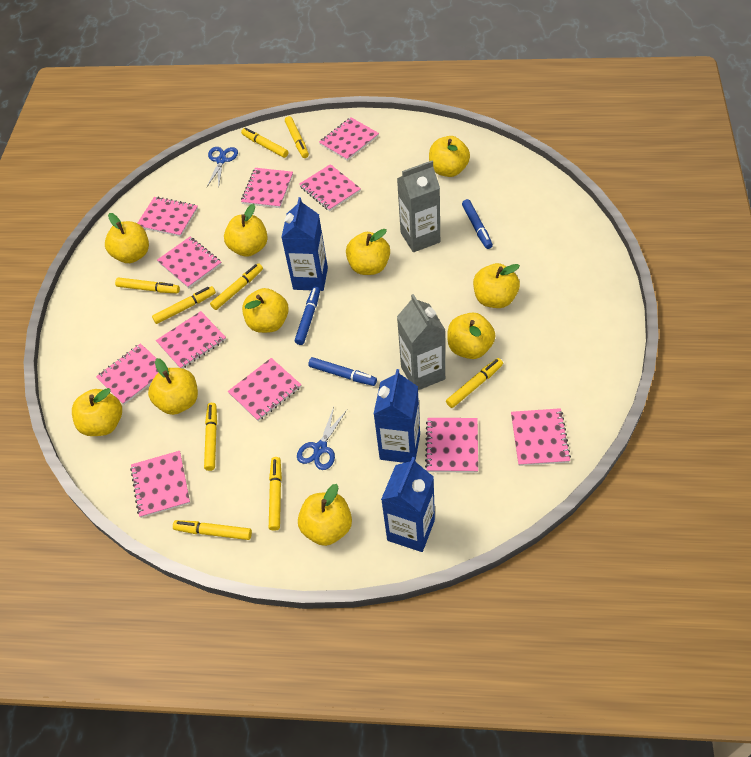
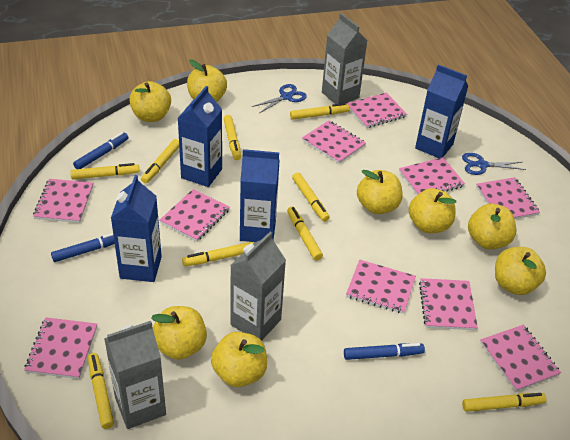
blue carton: [281,197,328,291] [374,369,420,463] [381,457,435,552] = 3 -> [111,175,162,282] [178,86,222,187] [240,149,280,242] [415,64,468,158] = 4
grey carton: [397,161,440,252] [397,294,445,390] = 2 -> [104,321,166,429] [230,232,286,341] [322,13,367,104] = 3
pink notebook: [96,343,158,405] [130,451,190,518] [137,197,198,237] [156,311,226,368] [157,237,222,288] [228,358,301,421] [241,168,293,208] [299,164,361,211] [319,117,379,161] [425,418,478,473] [511,408,571,466] = 11 -> [24,317,97,379] [33,179,93,223] [160,189,230,242] [302,120,366,164] [346,260,416,314] [347,93,407,128] [399,157,465,195] [419,278,478,330] [476,177,540,219] [480,325,561,392] = 10
yellow apple: [72,388,122,436] [105,213,149,263] [148,358,198,415] [224,204,268,257] [242,288,289,333] [298,484,352,546] [346,229,390,275] [429,136,470,177] [447,313,496,359] [473,263,520,308] = 10 -> [129,81,171,122] [151,306,207,360] [187,59,227,102] [211,332,267,387] [357,170,403,214] [408,188,456,233] [468,204,516,249] [495,247,546,295] = 8

